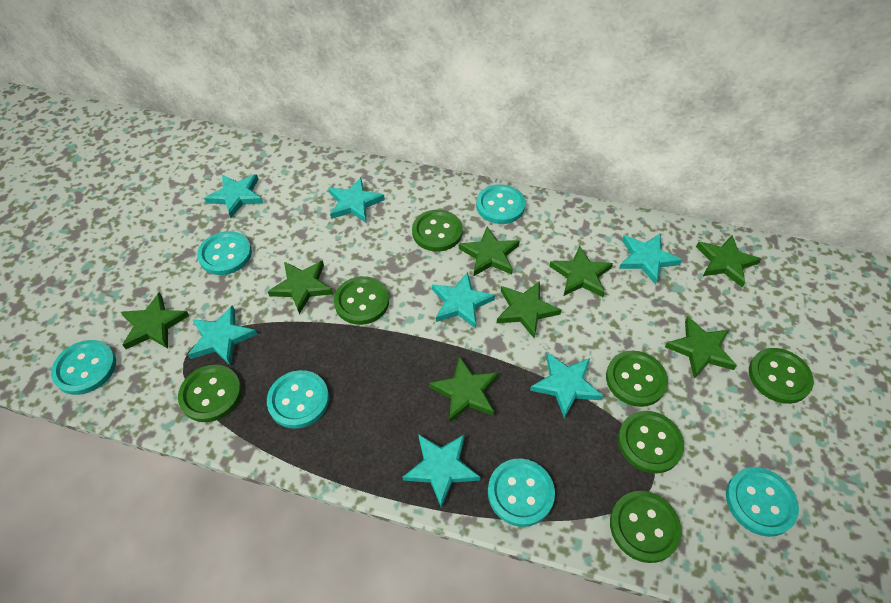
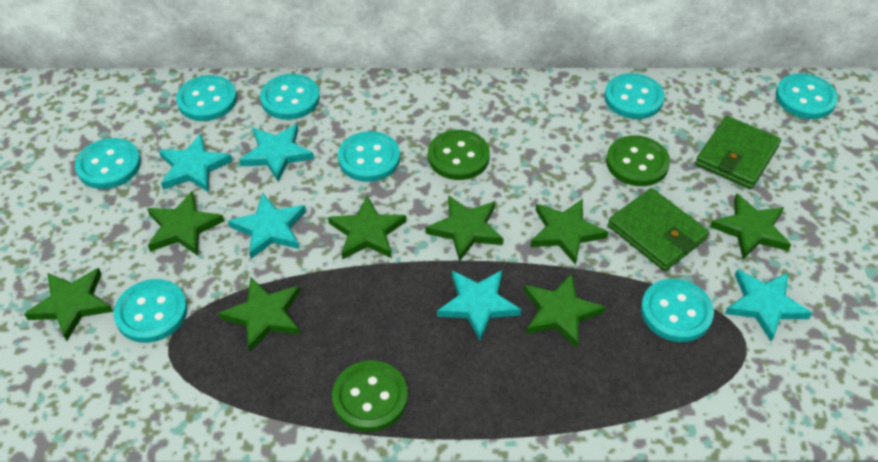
green button: [178,365,242,422] [334,276,389,325] [412,210,463,252] [606,351,668,407] [610,491,682,563] [618,411,684,473] [749,348,814,404] = 7 -> [332,360,408,432] [428,130,490,180] [606,136,670,186] = 3
green wallet: none = 0 -> [608,188,709,271] [695,116,781,189] = 2
turquoise button: [51,340,116,395] [197,231,252,275] [267,370,329,429] [476,184,526,224] [488,458,555,527] [726,467,799,537] = 6 -> [75,138,141,189] [114,279,187,343] [176,75,237,121] [260,74,320,120] [338,131,400,182] [604,73,665,119] [641,279,714,342] [775,73,838,119] = 8
turquoise star: [188,305,257,366] [204,174,263,218] [328,177,385,223] [402,434,480,508] [432,272,495,329] [530,352,603,419] [619,233,682,285] = 7 -> [159,134,232,192] [228,193,306,259] [239,124,314,182] [437,270,521,341] [725,269,812,342] = 5

